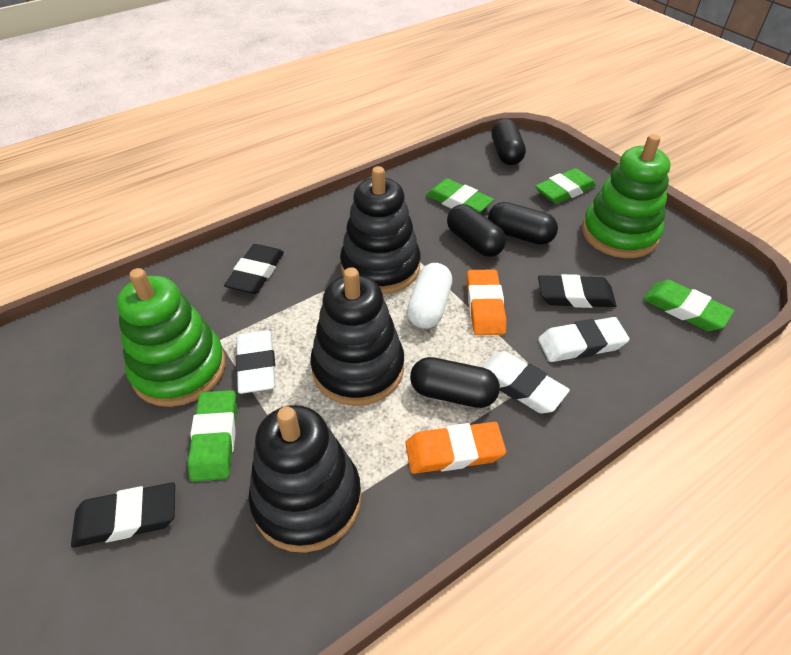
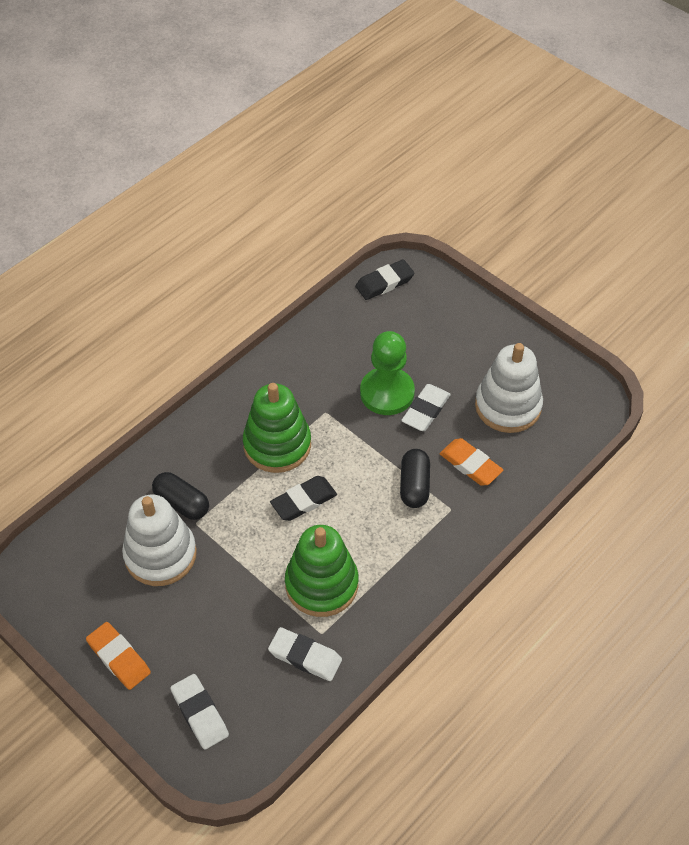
black capsule: [410,357,500,408] [447,204,506,257] [488,202,558,245] [491,119,526,165] = 4 -> [152,472,209,520] [400,449,430,508] = 2
black eraser: [71,482,175,548] [224,244,284,294] [538,274,617,308] = 3 -> [270,476,337,521] [355,259,415,300] = 2
black stacking toy: [249,405,362,553] [310,267,404,406] [340,166,421,295] = 3 -> none = 0
green eraser: [188,390,237,482] [426,179,494,213] [535,168,596,204] [643,280,734,331] = 4 -> none = 0
green pawn: none = 0 -> [360,331,415,415] = 1
white capsule: [407,263,452,329] = 1 -> none = 0
white stacking toy: none = 0 -> [122,495,197,586] [475,343,543,433] = 2

